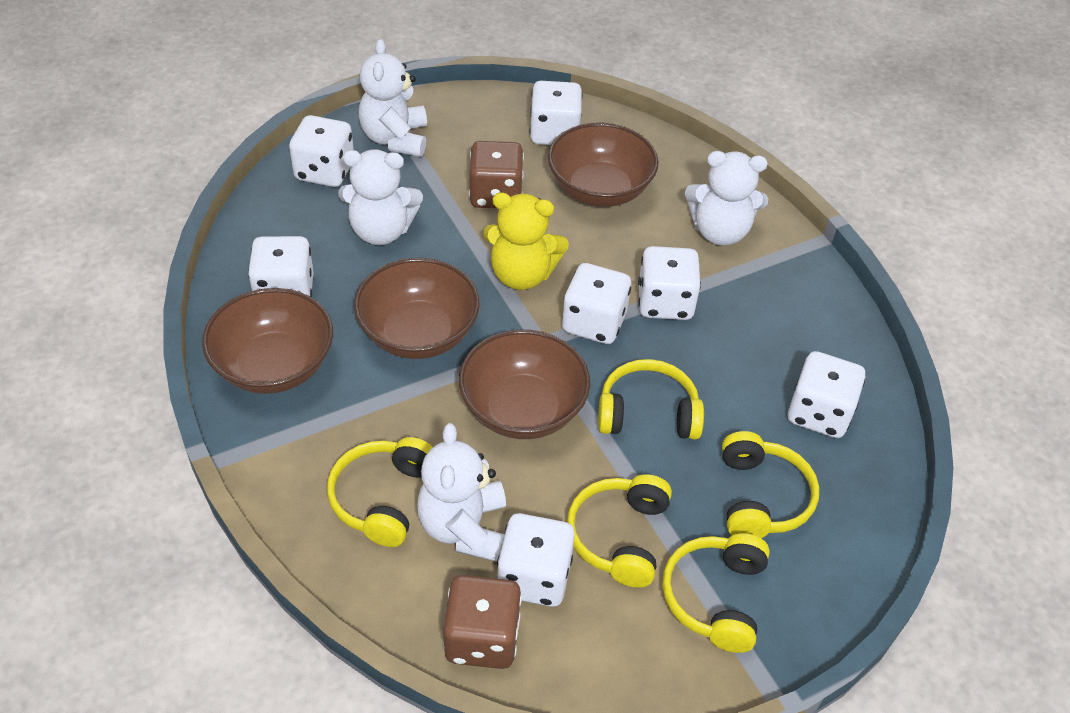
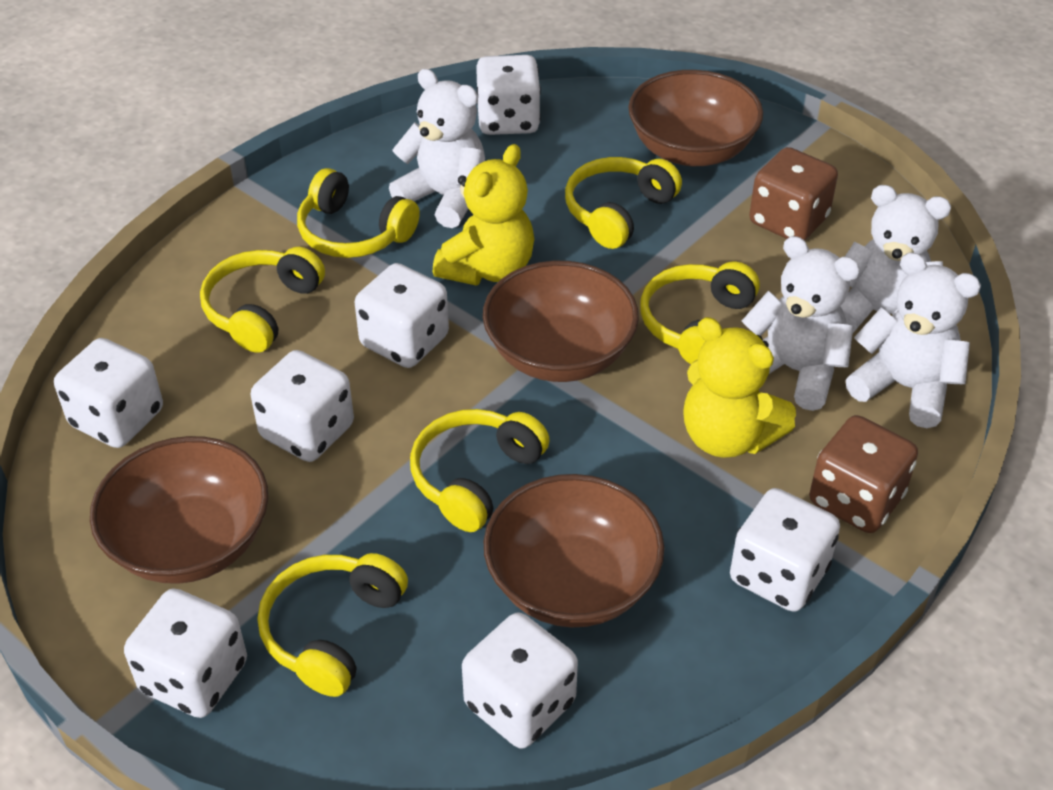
yellow headphones: [327,437,433,547] [567,474,672,588] [598,359,704,439] [662,533,770,653] [722,431,819,538] = 5 -> [200,247,325,353] [258,553,408,697] [297,168,420,258] [410,409,550,532] [565,157,682,249] [640,262,760,364] = 6
yellow teddy bear: [483,192,569,290] = 1 -> [433,144,534,286] [683,317,796,458] = 2

